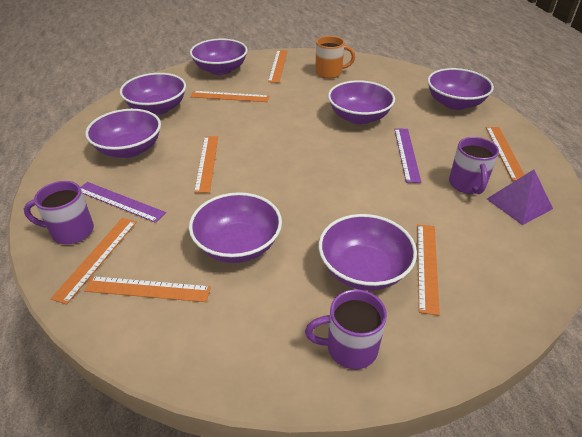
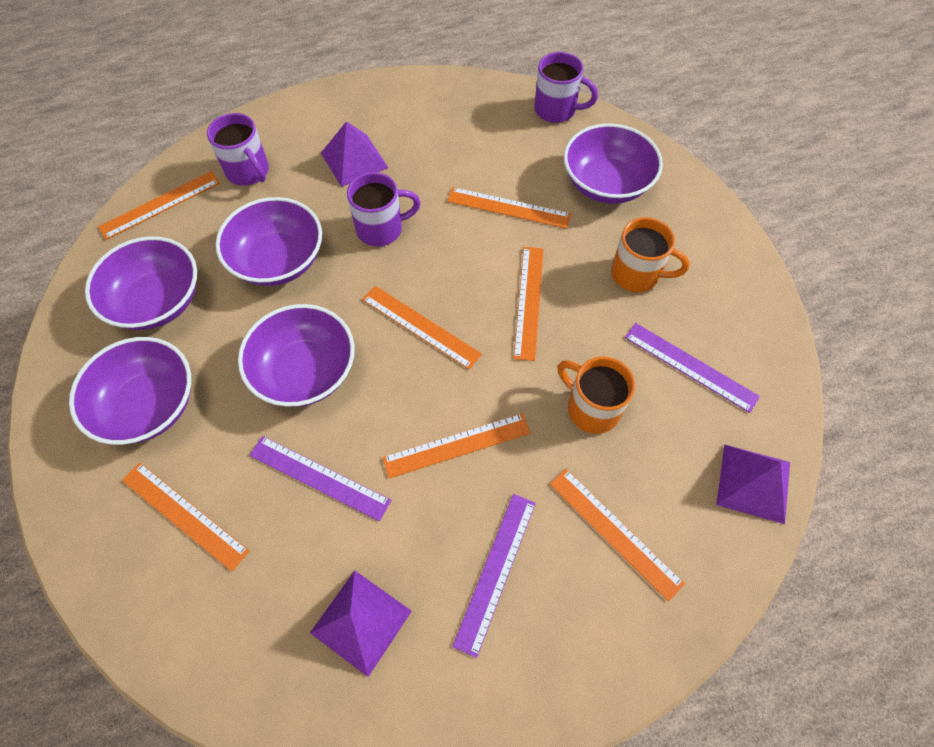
orange mug: [315,36,355,78] = 1 -> [557,357,636,434] [611,217,690,292] = 2
purple bowl: [85,109,161,158] [120,73,186,115] [189,192,282,263] [190,39,248,75] [319,214,417,291] [328,80,395,124] [427,68,494,110] = 7 -> [69,337,191,445] [85,236,197,330] [216,197,322,286] [238,304,355,407] [564,123,663,204] = 5
purple pyramid: [487,169,553,225] = 1 -> [310,571,412,677] [321,121,388,187] [716,444,790,524] = 3
purple ruler: [80,182,166,223] [395,128,422,183] = 2 -> [249,436,391,521] [452,494,536,658] [625,323,760,413] = 3

